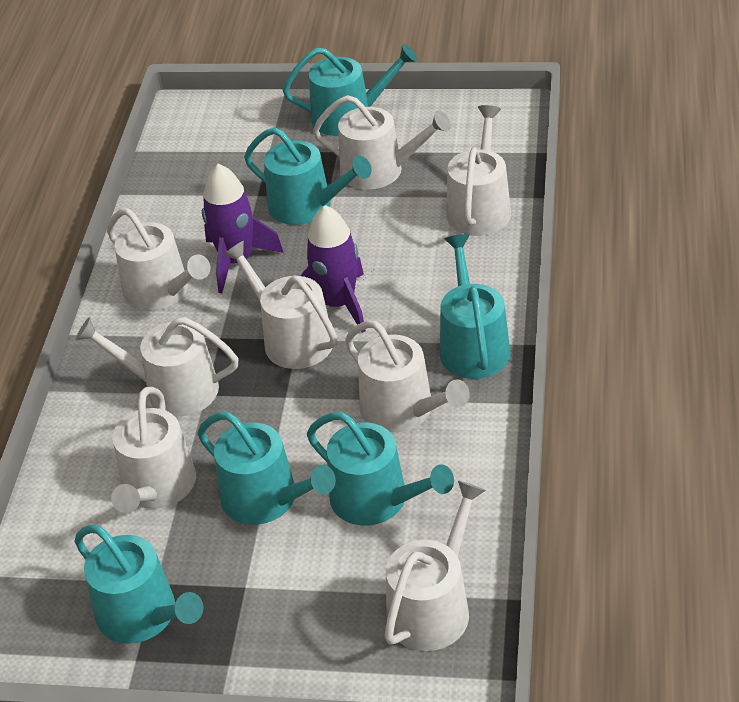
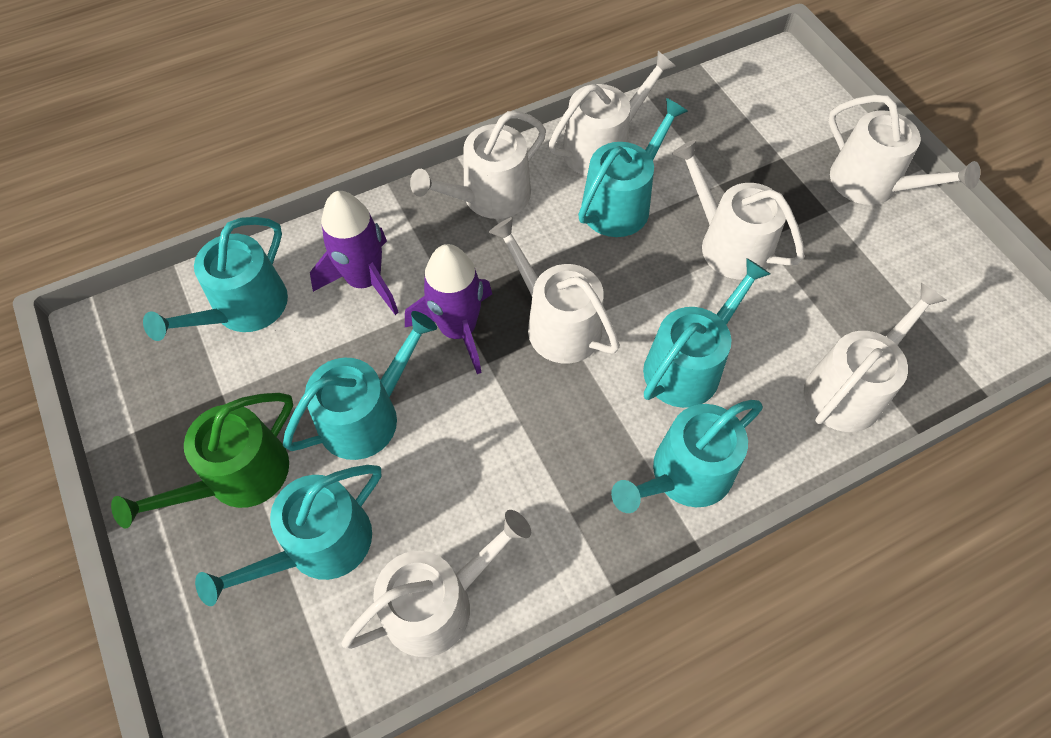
green watering can: none = 0 -> [111,393,293,529] = 1
white watering can: [76,317,238,416] [107,208,210,311] [111,387,196,513] [223,241,337,369] [313,95,451,190] [345,321,470,432] [384,480,486,651] [447,105,511,236] = 8 -> [342,510,531,657] [410,111,546,219] [489,217,620,364] [549,51,676,176] [672,140,804,279] [804,283,947,432] [828,95,981,205] = 7

